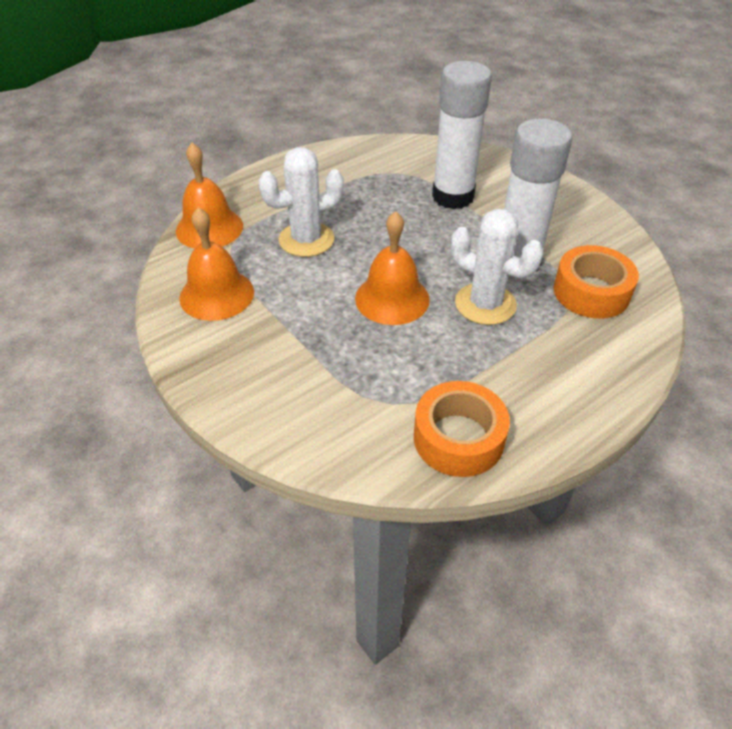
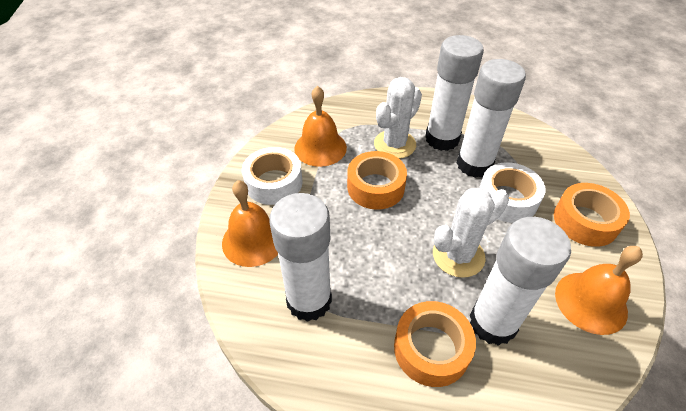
orange tape: [414,381,510,477] [554,245,639,319] = 2 -> [347,151,407,210] [394,301,476,387] [554,183,630,247] = 3
white glue stick: [432,61,492,209] [504,119,572,272] = 2 -> [269,193,332,322] [425,35,484,151] [457,59,526,178] [470,217,571,346] = 4
white tape: none = 0 -> [242,147,303,205] [479,162,546,223] = 2

